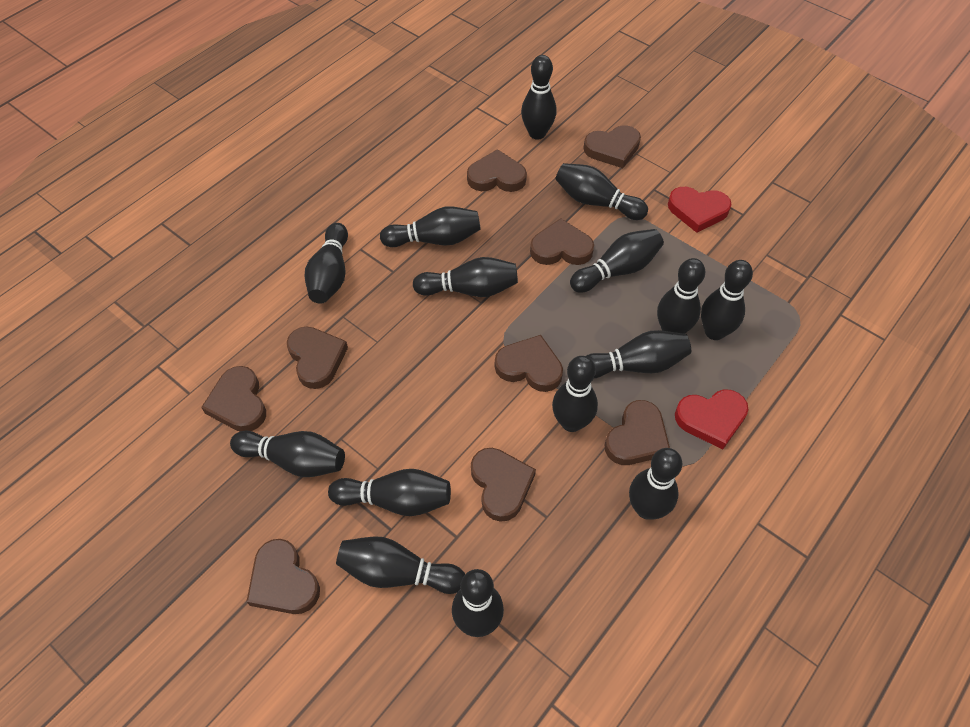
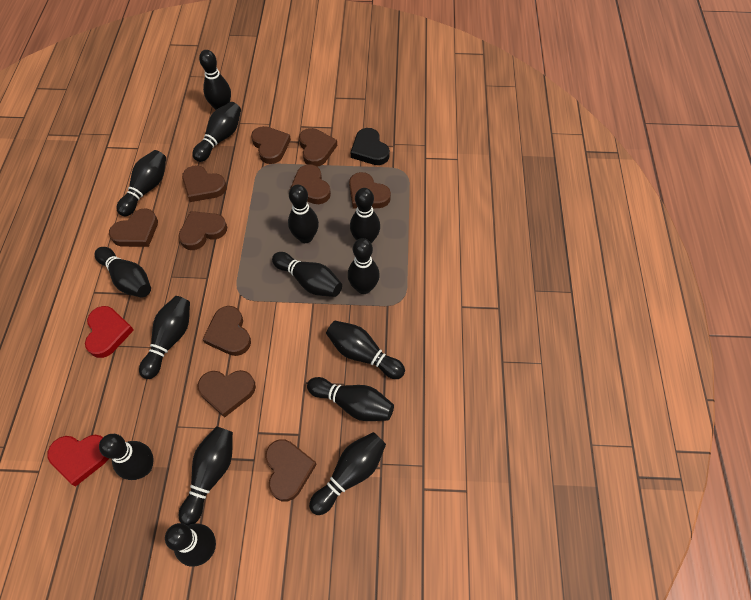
black heart: none = 0 -> [351,128,390,165] = 1
brown heart: [201,366,266,431] [246,539,320,614] [287,326,348,389] [467,149,527,192] [471,448,536,522] [495,335,563,392] [530,218,594,265] [584,125,641,168] [605,400,670,465] = 9 -> [109,208,158,247] [178,211,227,250] [182,165,227,202] [198,370,256,418] [203,306,251,356] [251,126,291,164] [265,439,317,501] [289,164,331,204] [299,128,337,167] [349,172,391,208] = 10

